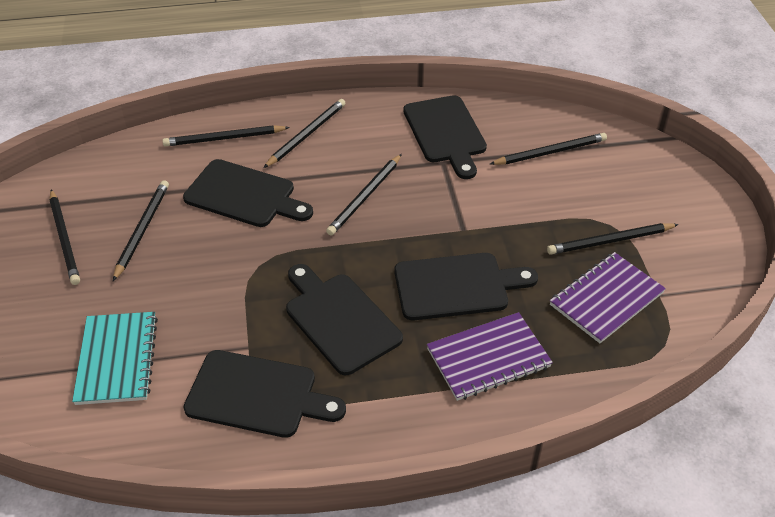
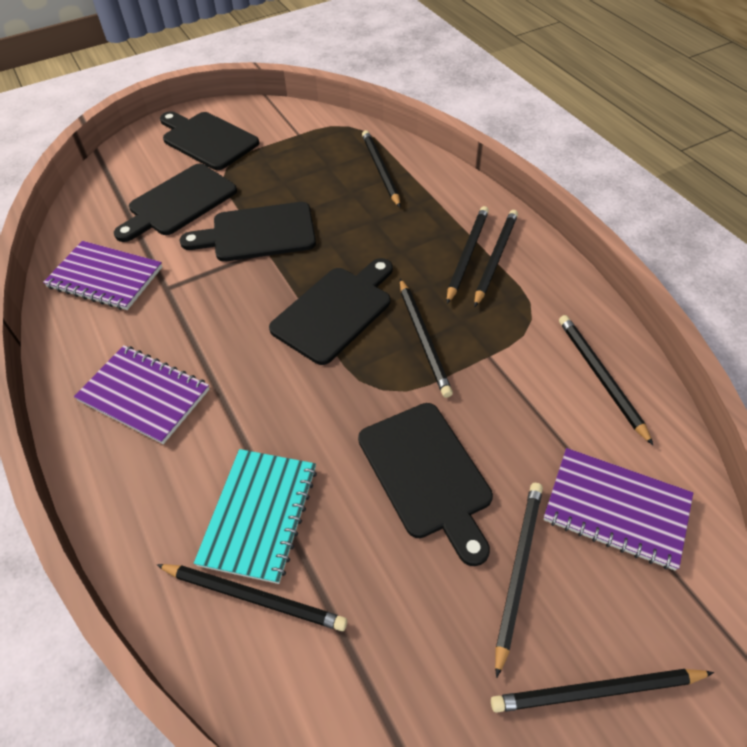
black pencil: [50,189,80,285] [113,180,169,281] [162,125,290,147] [264,99,345,168] [326,154,402,236] [490,133,607,165] [547,223,679,255] = 7 -> [157,564,347,631] [362,130,400,207] [400,279,453,398] [447,206,489,304] [474,210,518,307] [491,669,714,713] [495,483,543,678] [559,315,653,445] = 8
purple notebook: [427,312,553,401] [550,252,666,343] = 2 -> [43,241,162,310] [74,345,210,444] [544,448,693,571] = 3

